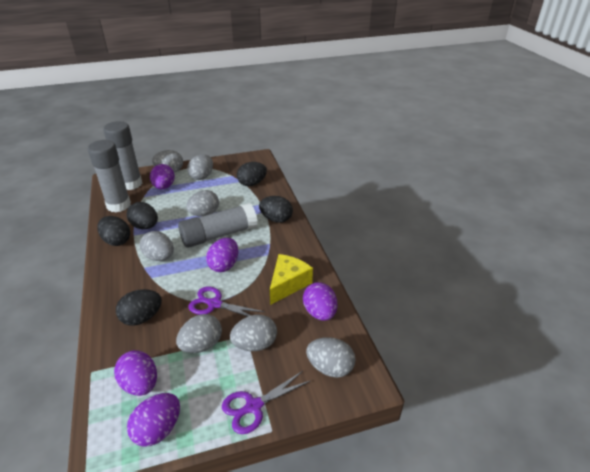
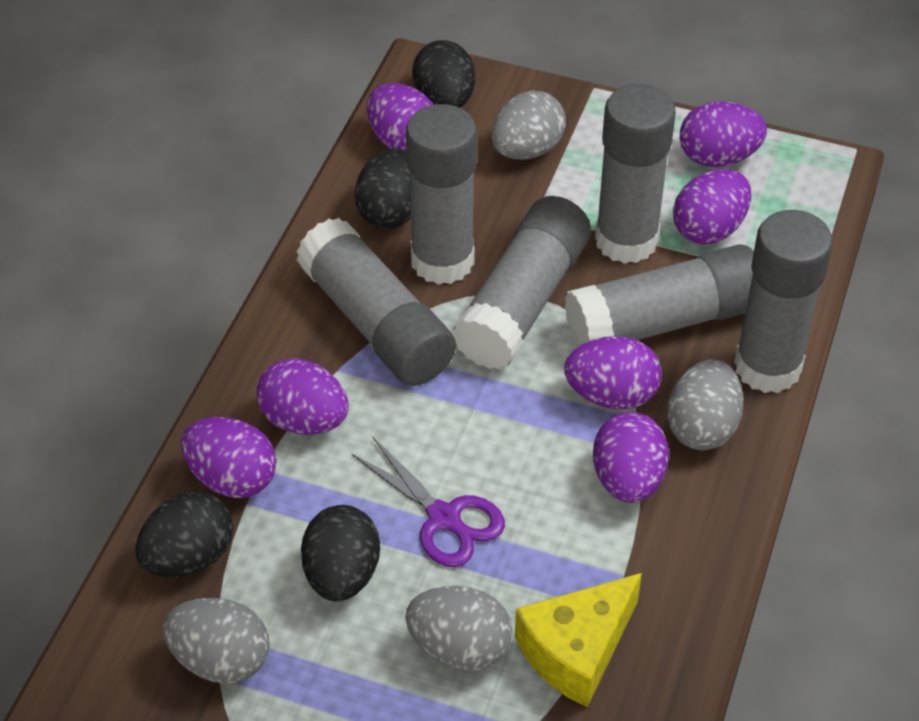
black egg: [97,216,130,246] [116,289,162,326] [127,202,158,229] [237,162,267,186] [259,196,293,223] = 5 -> [135,492,233,577] [301,505,380,601] [355,148,411,229] [412,40,475,108] = 4
grey egg: [139,231,174,261] [152,150,183,172] [176,314,222,353] [186,190,219,217] [187,154,213,180] [230,315,277,351] [306,337,355,378] = 7 -> [162,598,269,684] [405,586,512,671] [491,91,566,160] [667,359,744,450] = 4
grey glue stick: [88,140,131,212] [103,121,142,190] [178,203,258,248] = 3 -> [296,218,456,386] [406,104,477,285] [452,196,591,369] [565,245,754,348] [595,84,676,264] [734,210,833,393] = 6
purple egg: [114,350,157,396] [127,393,180,447] [150,164,175,189] [206,238,238,272] [303,282,337,321] = 5 -> [181,417,276,498] [256,358,348,435] [367,83,434,151] [564,336,662,410] [593,412,669,503] [673,169,751,244] [680,101,767,167] = 7
purple scissors: [188,286,265,317] [222,371,310,434] = 2 -> [351,436,505,567] = 1

